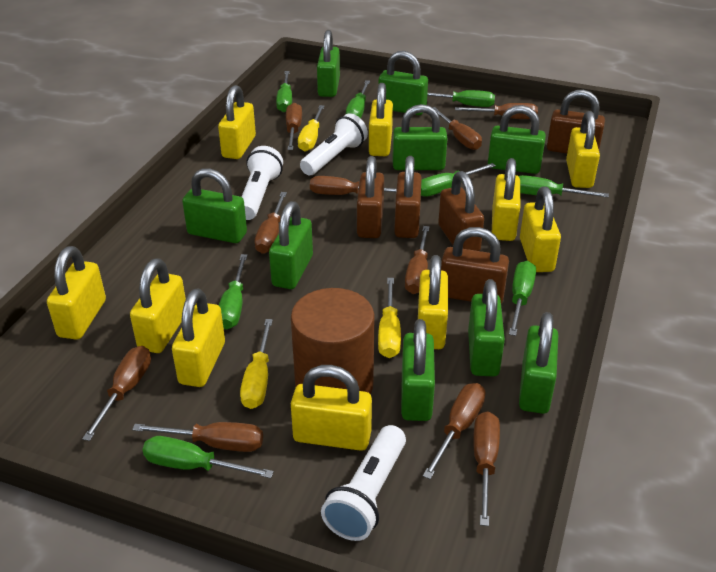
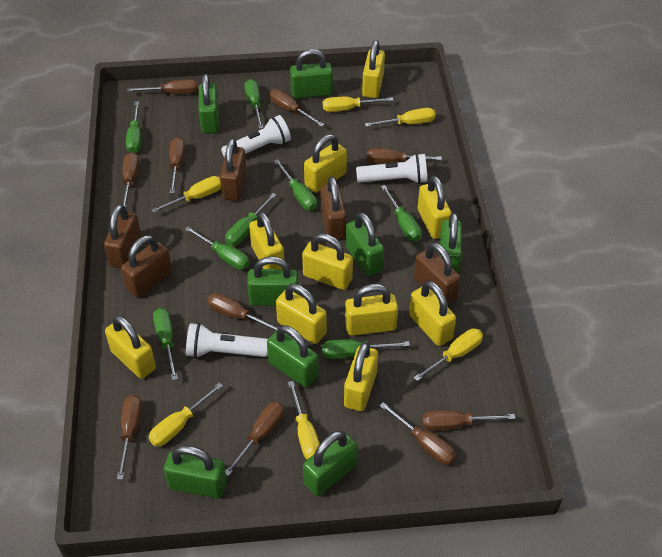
brown cylinder: [291,288,375,394] = 1 -> none = 0
green padlock: [182,168,247,243] [269,201,313,289] [317,30,340,97] [379,51,428,115] [392,104,448,170] [401,319,435,421] [468,279,505,377] [488,105,546,174] [519,312,558,414] = 9 -> [164,445,227,499] [199,74,219,134] [247,256,299,306] [267,325,319,387] [290,49,333,99] [303,431,358,496] [346,212,384,276] [439,213,462,274] = 8
yellow screwdriver: [240,319,273,409] [298,105,325,152] [378,278,401,358] = 3 -> [149,382,223,446] [151,176,221,213] [288,381,320,459] [323,97,394,112] [365,108,436,127] [414,328,483,381] = 6

